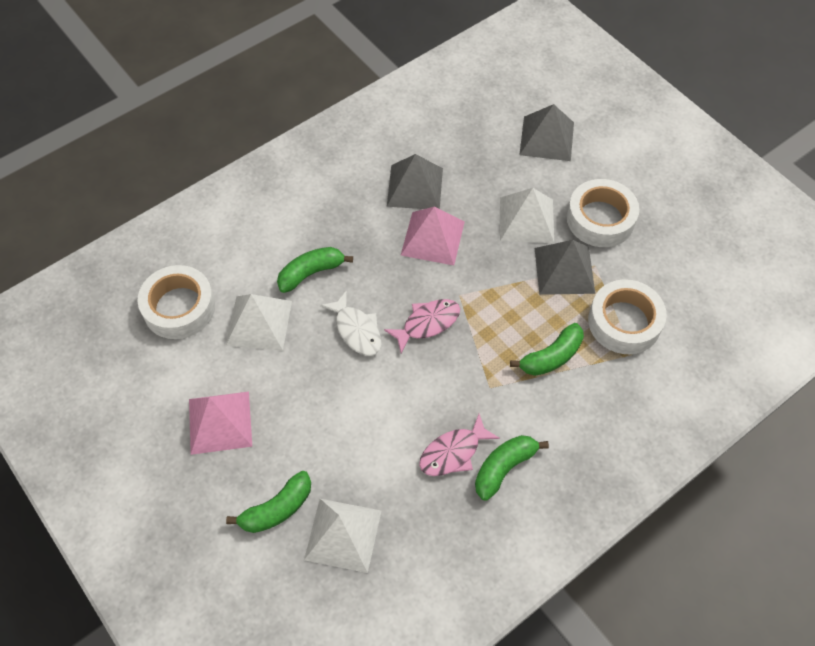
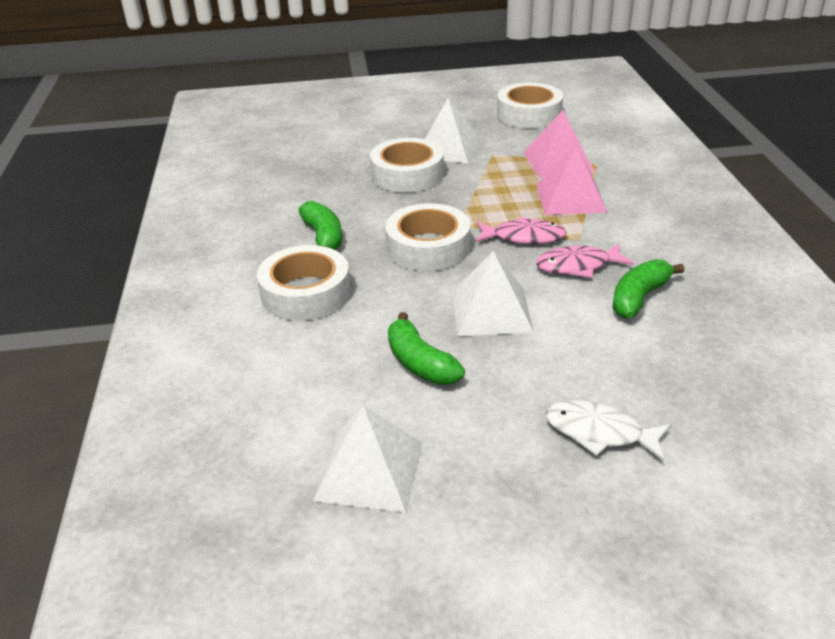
green banana: [226,471,311,533] [277,247,353,293] [475,435,549,500] [510,323,584,376] = 4 -> [299,201,342,250] [388,312,465,385] [613,259,685,319] = 3
grey pyramid: [387,154,443,209] [519,104,574,161] [535,240,595,295] = 3 -> none = 0
white tape: [138,265,215,339] [567,179,639,247] [588,279,667,354] = 3 -> [257,245,351,321] [370,138,444,193] [385,203,470,271] [497,83,563,128] = 4

